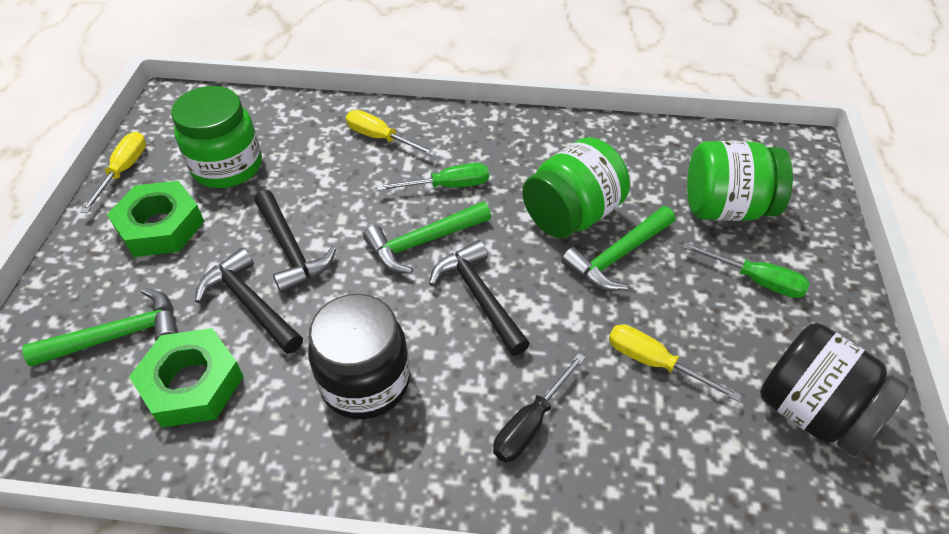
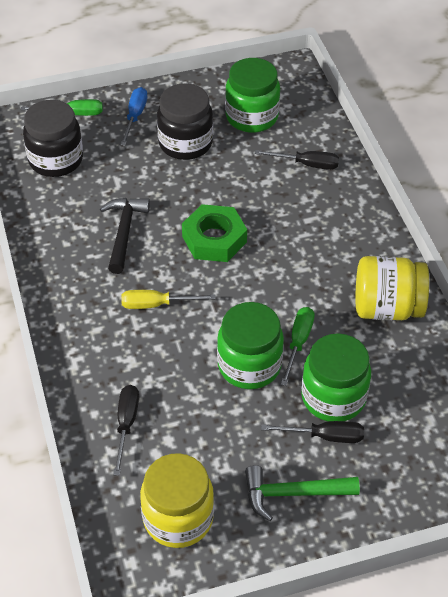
black hammer: [195,248,303,354] [254,190,336,293] [429,240,530,356] = 3 -> [100,198,150,274] = 1
black screwdriver: [493,353,586,462] = 1 -> [113,385,139,476] [255,150,339,170] [261,421,364,443] = 3
blue screwdriver: none = 0 -> [120,87,147,146] = 1
green hammer: [22,288,178,367] [363,202,491,274] [561,206,675,291] = 3 -> [245,465,360,521] = 1
green nut: [107,181,205,257] [129,328,244,428] = 2 -> [182,204,247,262] = 1
yellow jar: none = 0 -> [140,453,214,548] [355,256,429,320] = 2
yellow screwdriver: [80,132,146,213] [346,110,437,156] [609,324,742,402] = 3 -> [121,290,216,309] = 1

